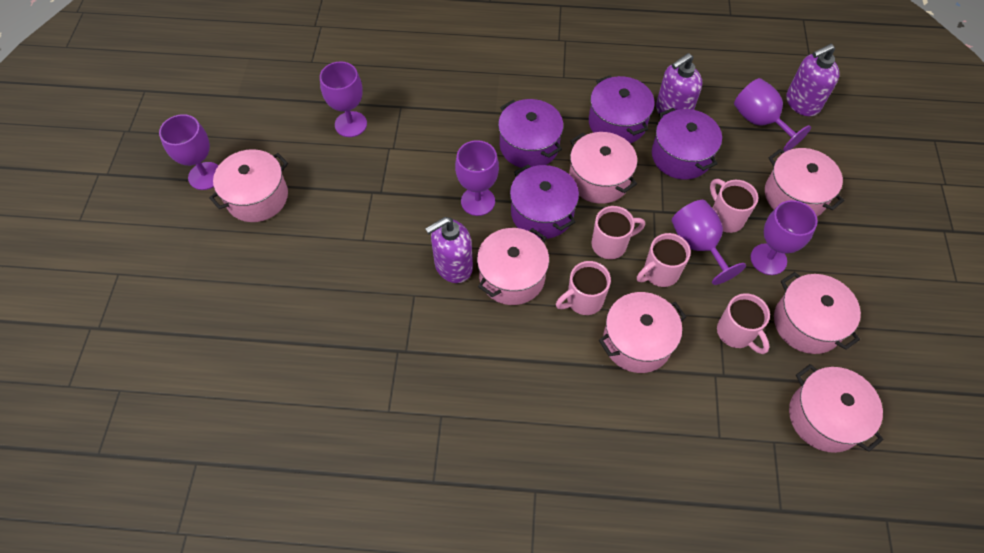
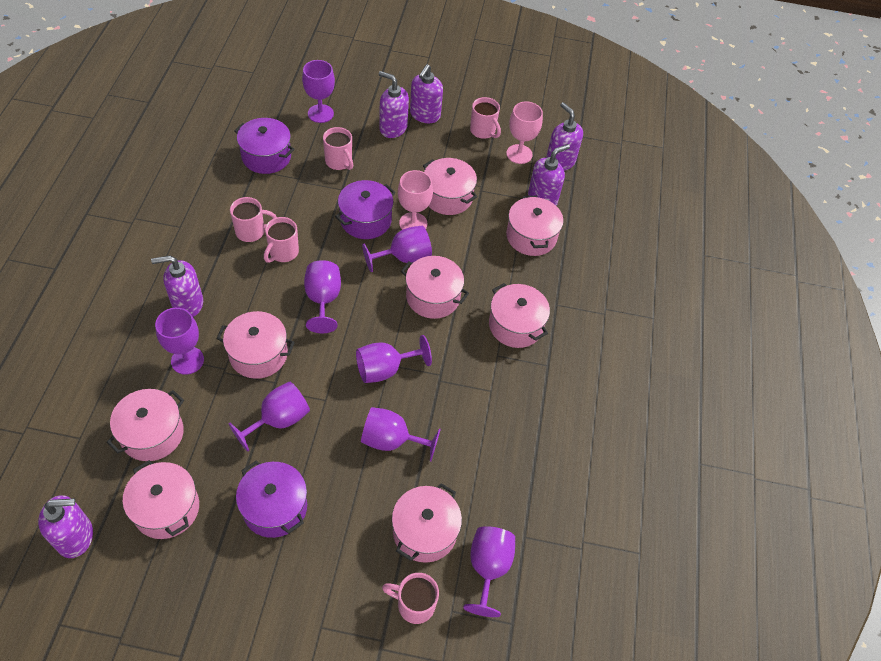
pink goblet: none = 0 -> [398,170,433,230] [506,101,543,164] = 2
pink pot: [209,149,288,222] [477,228,549,305] [569,132,637,204] [599,292,686,373] [765,148,844,217] [774,272,861,354] [789,364,883,453] = 7 -> [107,389,184,461] [123,460,199,539] [216,311,295,379] [392,483,462,563] [401,256,469,319] [423,158,477,215] [489,283,550,348] [506,196,563,256] = 8
purple goblet: [159,114,219,190] [320,61,367,137] [455,140,499,216] [672,200,746,285] [734,78,811,152] [750,200,818,275] = 6 -> [155,308,204,375] [228,381,310,452] [302,60,335,123] [304,260,341,333] [356,335,432,383] [361,407,441,461] [362,225,432,272] [463,526,515,617] = 8
purple pot: [498,99,563,168] [510,164,579,239] [589,75,655,143] [652,108,722,180] = 4 -> [234,118,295,174] [236,461,307,538] [335,180,396,239] = 3
purple soap dispenser: [425,217,473,283] [656,53,702,117] [786,44,840,116] = 3 -> [38,495,93,558] [151,255,203,317] [379,71,409,138] [410,64,443,123] [528,144,570,206] [546,102,583,171] = 6

